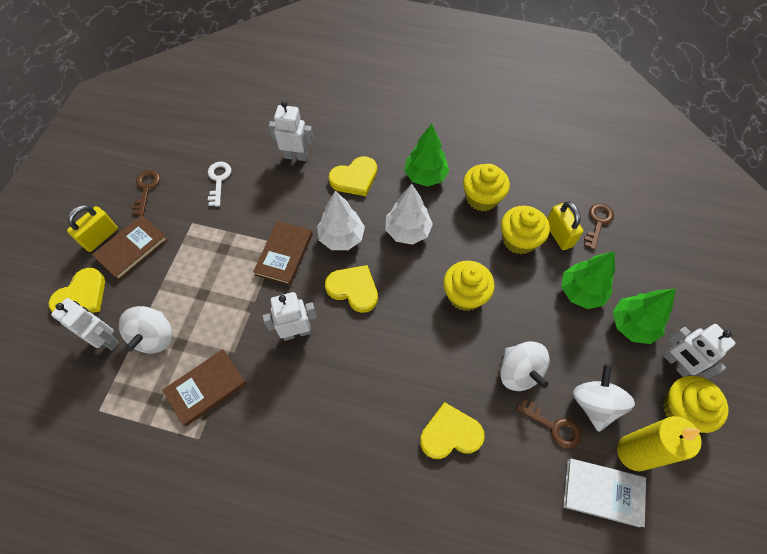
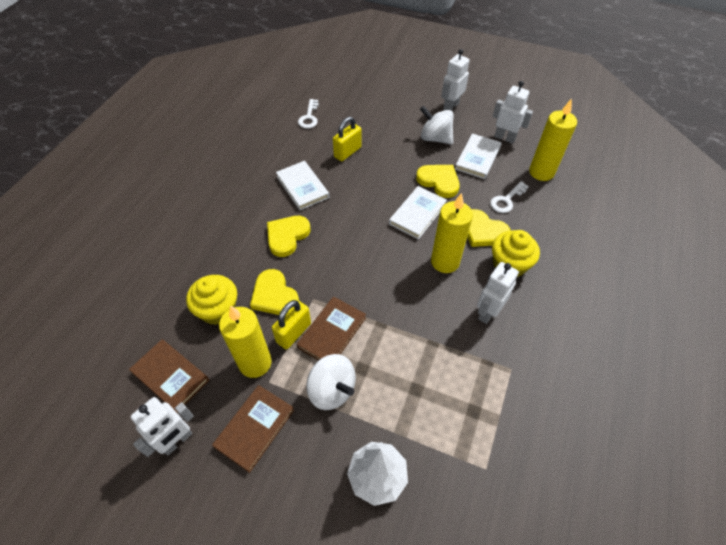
brown key: [132,170,160,216] [516,399,581,449] [584,203,614,250] = 3 -> none = 0
green tree: [404,124,449,187] [561,251,615,309] [613,288,676,344] = 3 -> none = 0
white book: [563,458,646,527] = 1 -> [276,161,329,210] [389,186,447,240] [455,133,502,179] = 3
white key: [208,162,231,207] = 1 -> [298,99,319,129] [490,181,529,213] = 2
white spinning top: [119,306,172,354] [500,341,550,391] [573,364,635,432] = 3 -> [306,354,356,410] [420,105,453,145] = 2
white tree: [317,191,365,250] [386,184,433,245] = 2 -> [347,442,408,506] = 1
yellow candle: [617,416,701,471] = 1 -> [219,306,272,378] [431,193,473,273] [529,98,577,181] = 3
yellow cupcake: [443,261,495,311] [463,164,510,211] [501,206,550,254] [663,376,728,433] = 4 -> [186,275,237,325] [492,230,540,277] = 2

